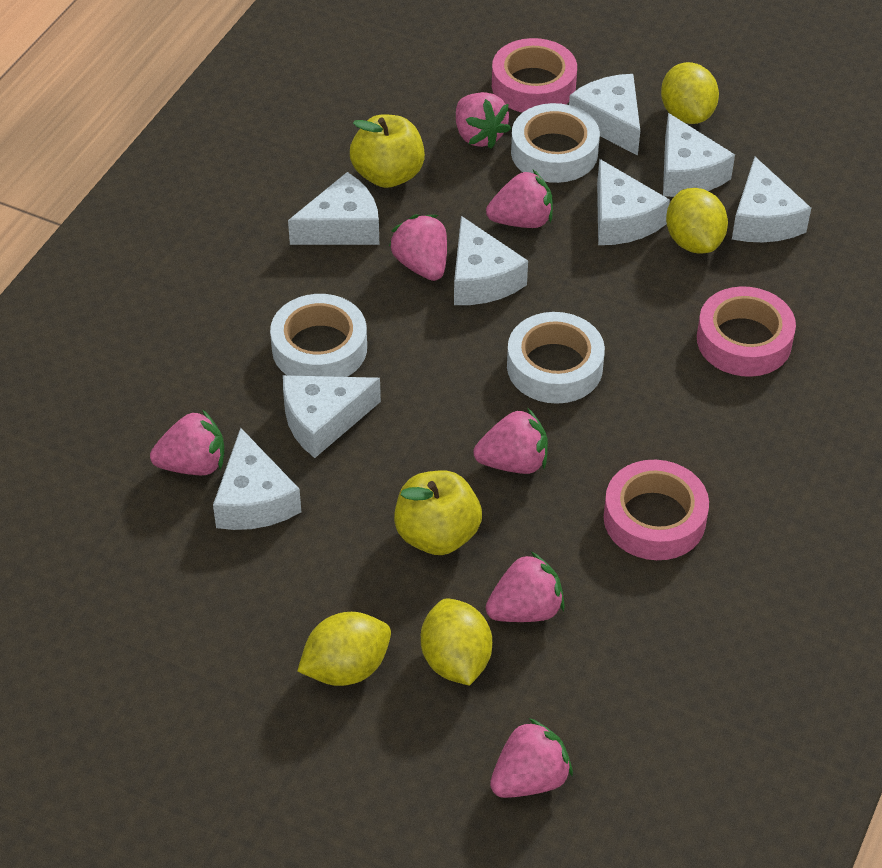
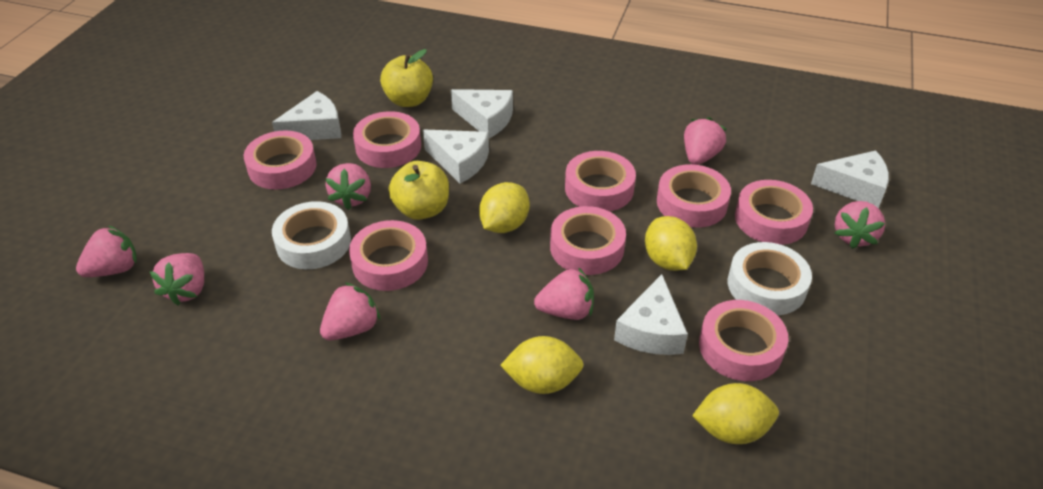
pink tape: [492,38,577,113] [603,460,709,560] [697,286,796,377] = 3 -> [244,130,317,189] [349,220,428,291] [353,111,421,168] [550,206,626,275] [565,151,636,211] [657,164,731,228] [699,300,788,381] [735,180,813,245] = 8
white cheese: [213,428,301,530] [283,375,381,458] [288,172,379,245] [454,216,528,305] [569,74,640,155] [597,159,670,245] [663,113,735,197] [732,157,811,242] = 8 -> [272,91,341,140] [423,129,489,183] [451,89,513,138] [614,274,688,355] [811,151,889,208] = 5
white tape: [270,294,367,377] [507,312,605,404] [511,103,600,183] = 3 -> [272,201,351,269] [728,242,812,315] = 2

